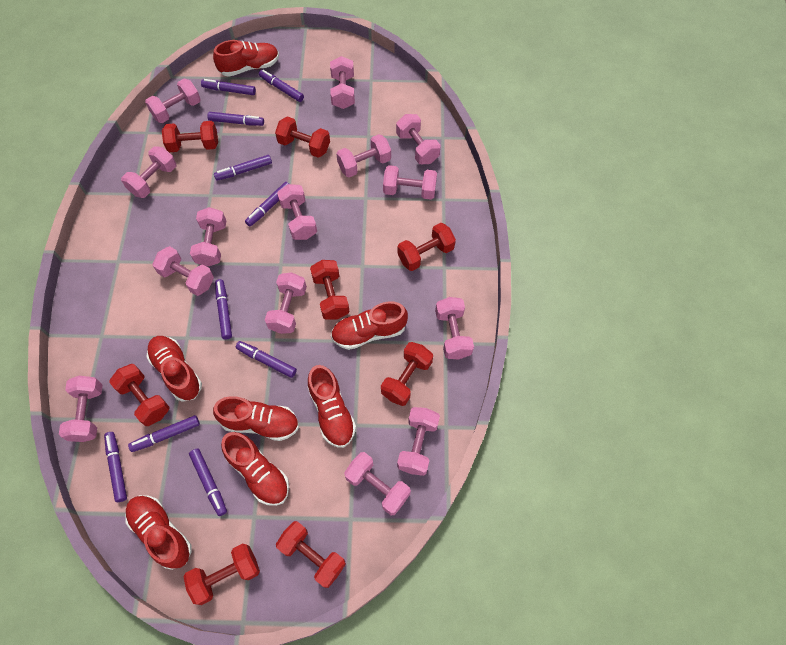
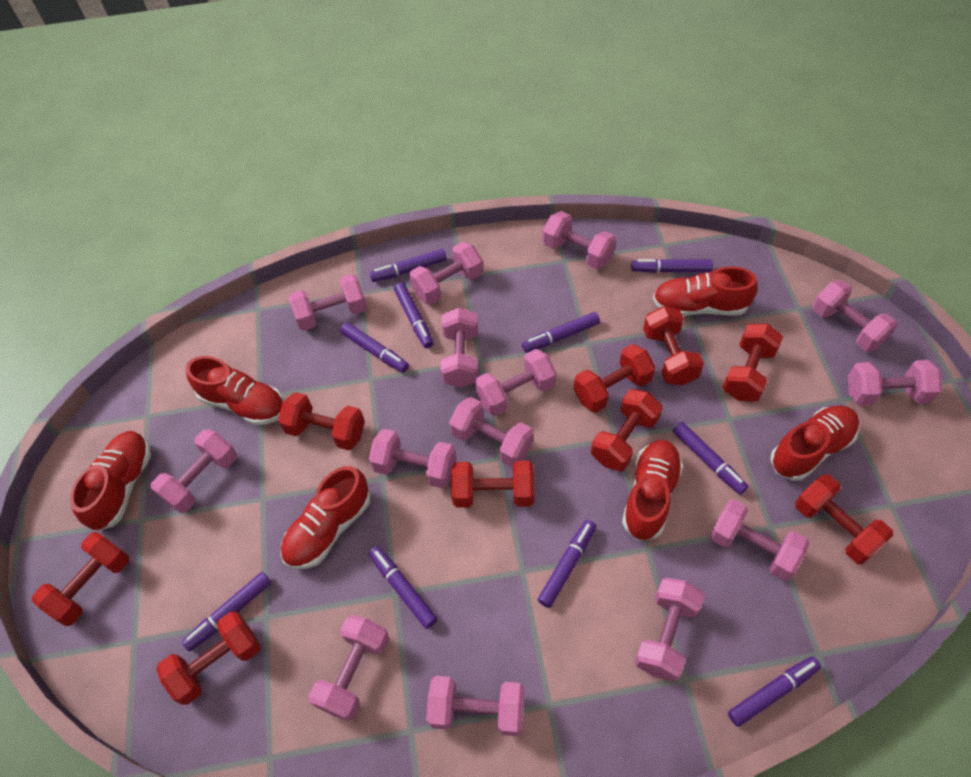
red dumbbell: [109,364,170,426] [162,121,218,152] [184,544,260,605] [275,116,330,158] [276,521,346,588] [310,260,350,320] [381,342,433,406] [398,223,456,271] = 8 -> [32,532,129,626] [156,612,260,705] [278,392,365,450] [451,461,534,508] [574,344,655,413] [591,389,663,471] [643,306,704,385] [723,324,783,402] [795,474,893,564] = 9
red shoe: [125,495,192,570] [146,336,202,402] [213,40,279,77] [213,396,299,441] [221,432,289,506] [308,365,356,448] [331,301,408,350] = 7 -> [70,431,151,531] [186,356,284,426] [281,466,370,569] [622,440,683,541] [653,267,758,316] [770,405,859,481] = 6

